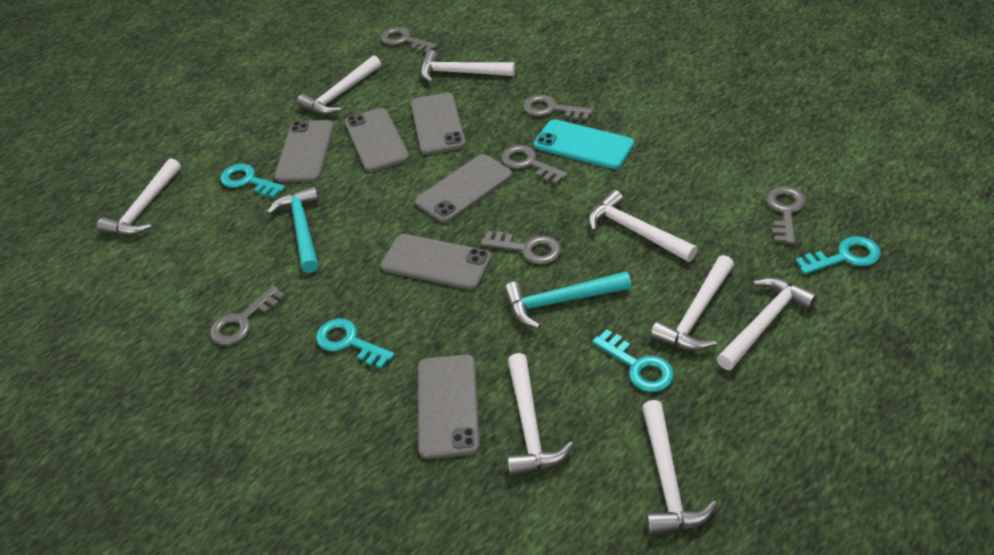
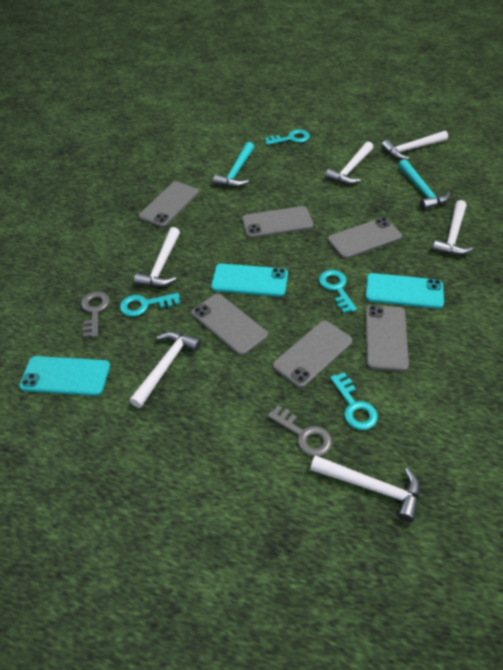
grey key: [210,286,286,345] [381,27,437,53] [481,231,561,265] [501,145,568,185] [523,95,593,121] [766,186,806,244] = 6 -> [81,291,110,338] [268,405,332,457] = 2
turquoise phone: [534,119,634,169] = 1 -> [19,356,110,396] [211,264,288,297] [365,273,444,309] = 3
white hammer: [97,158,181,236] [297,55,381,115] [421,50,515,83] [507,353,574,477] [588,190,697,262] [642,400,717,535] [650,255,734,351] [717,277,818,370] = 8 -> [129,332,201,408] [134,227,180,287] [310,455,420,522] [325,141,374,184] [381,131,448,160] [432,200,474,255] = 6

